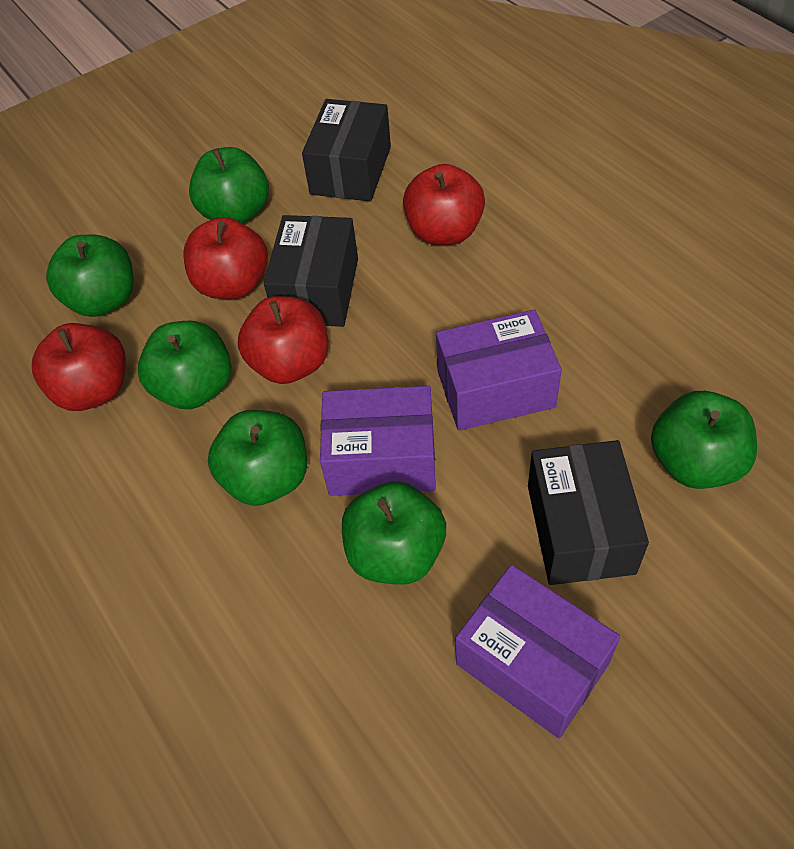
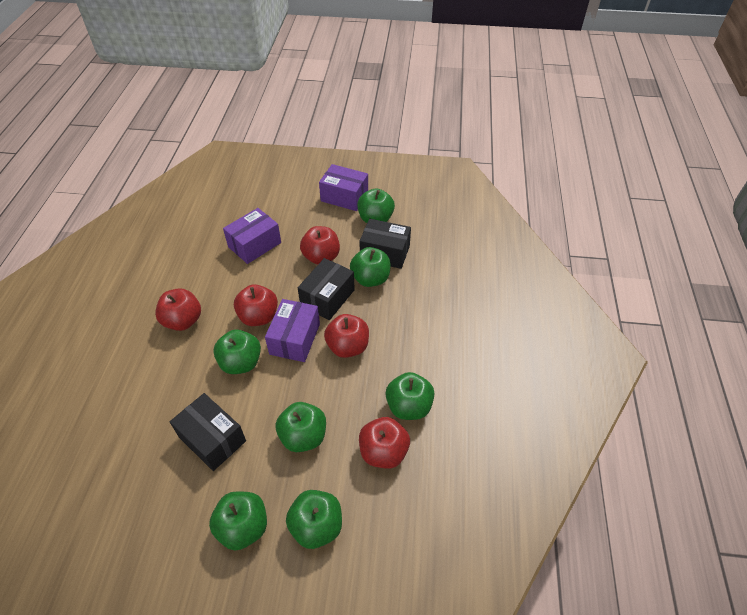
green apple: [46,235,134,317] [138,321,232,409] [189,147,269,224] [208,410,307,506] [342,481,446,585] [651,391,757,489] = 6 -> [209,491,267,550] [213,330,261,374] [276,402,326,452] [286,490,342,549] [350,247,391,287] [357,188,395,223] [386,372,435,420] = 7
red apple: [32,323,126,411] [183,217,268,299] [238,296,328,384] [403,164,485,245] = 4 -> [155,288,201,331] [234,284,278,326] [300,226,340,264] [324,314,369,358] [359,417,410,469] = 5

